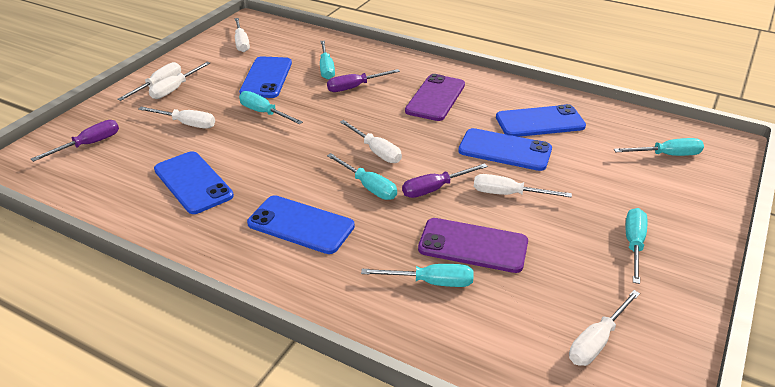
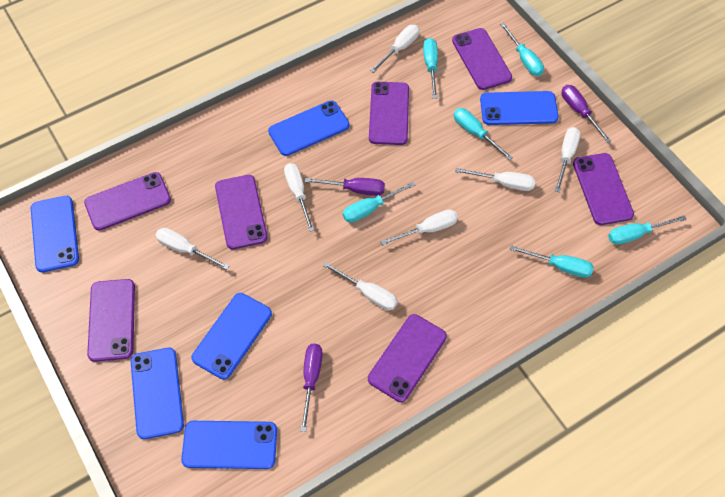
blue phone: [154,151,234,214] [239,56,292,98] [247,195,355,254] [458,128,552,171] [496,104,586,137] = 5 -> [31,196,79,272] [131,348,184,439] [181,421,277,469] [191,293,272,379] [268,101,350,156] [480,91,559,125] = 6
purple phone: [405,74,465,121] [418,218,528,273] = 2 -> [84,172,171,231] [87,279,135,362] [215,175,268,249] [368,314,447,402] [369,82,409,145] [452,28,512,90] [573,153,634,225] = 7

